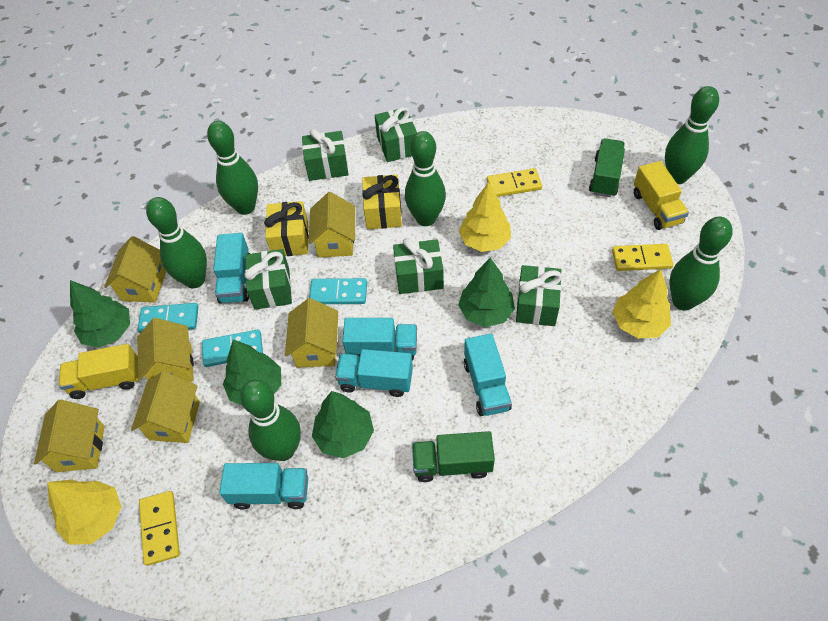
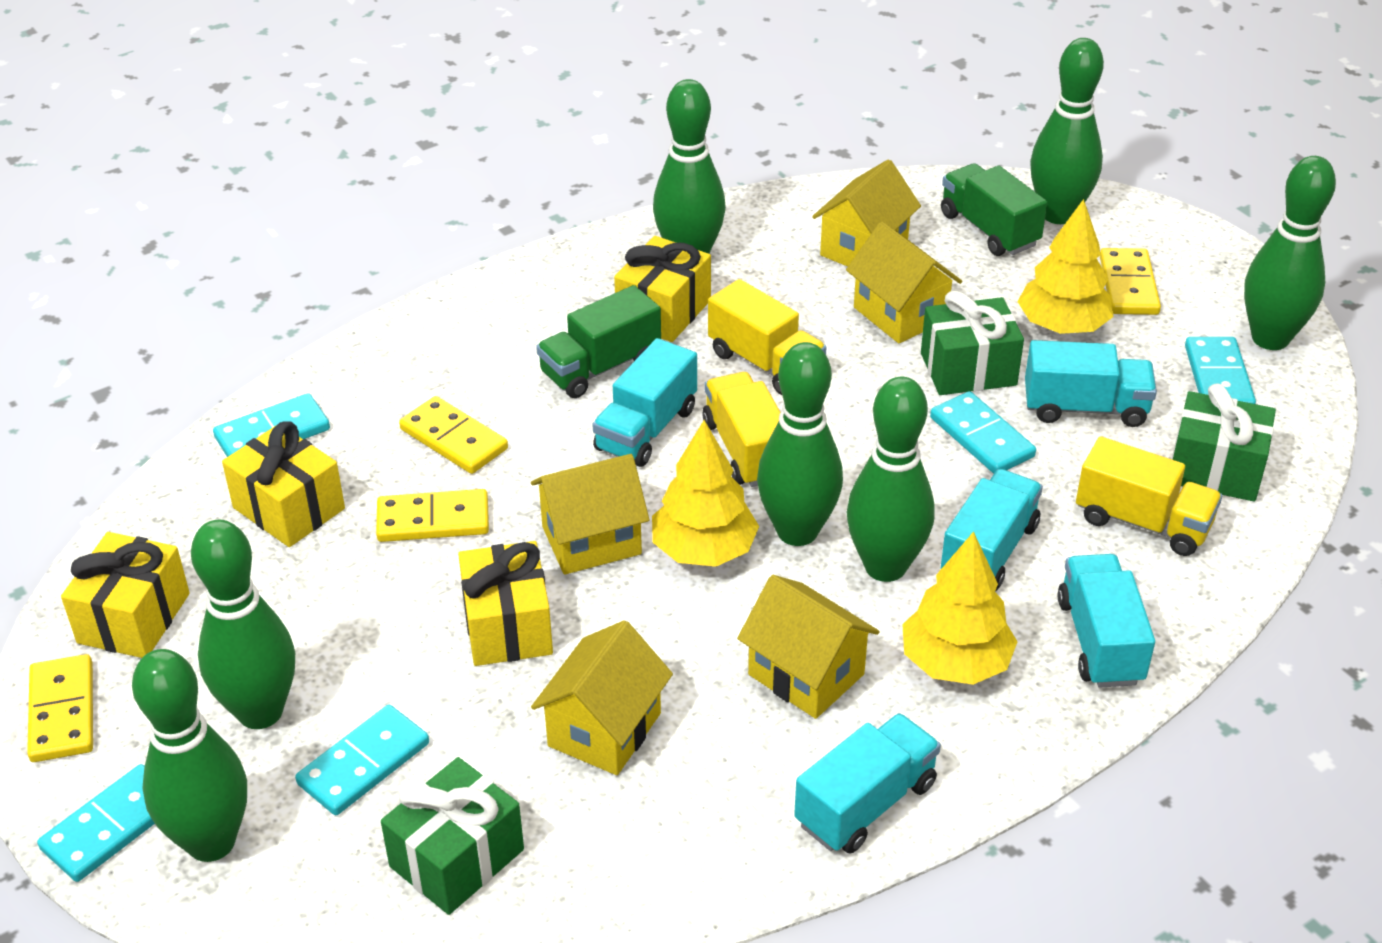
green bowling pin: [146,197,207,288] [207,121,258,215] [240,379,301,461] [405,131,446,226] [665,86,719,184] [670,216,733,311] = 6 -> [132,649,247,862] [191,520,295,729] [653,79,726,254] [757,342,843,546] [846,377,935,582] [1030,38,1104,224] [1244,156,1336,350] = 7
green gift: [244,249,292,310] [302,129,349,181] [375,107,417,162] [393,238,444,294] [516,265,562,326] = 5 -> [381,757,524,915] [921,291,1024,395] [1172,383,1276,502] = 3
green tree: [70,280,130,348] [223,339,281,405] [312,391,374,458] [458,258,515,327] = 4 -> none = 0
turquoise domino: [138,303,198,333] [202,329,263,367] [309,278,367,304] = 3 -> [37,764,155,882] [213,393,330,457] [295,705,429,815] [930,391,1036,474] [1185,337,1256,404] = 5
yellow domino: [139,491,180,566] [487,168,542,197] [612,244,673,271] = 3 -> [27,654,93,762] [376,489,489,542] [399,396,508,474] [1100,248,1161,315] = 4
yellow gift: [264,201,309,256] [362,175,402,229] = 2 -> [61,532,190,658] [222,421,345,547] [458,541,553,666] [614,236,711,342] = 4
yellow house: [34,400,105,472] [104,236,166,303] [131,371,200,443] [137,318,194,382] [285,298,338,368] [309,192,355,258] = 6 -> [531,454,649,575] [531,620,673,775] [737,575,880,719] [812,159,921,267] [846,222,962,343] = 5
yellow truck: [59,344,139,399] [634,161,689,230] = 2 -> [703,372,781,487] [708,279,827,395] [1076,436,1222,556] = 3

